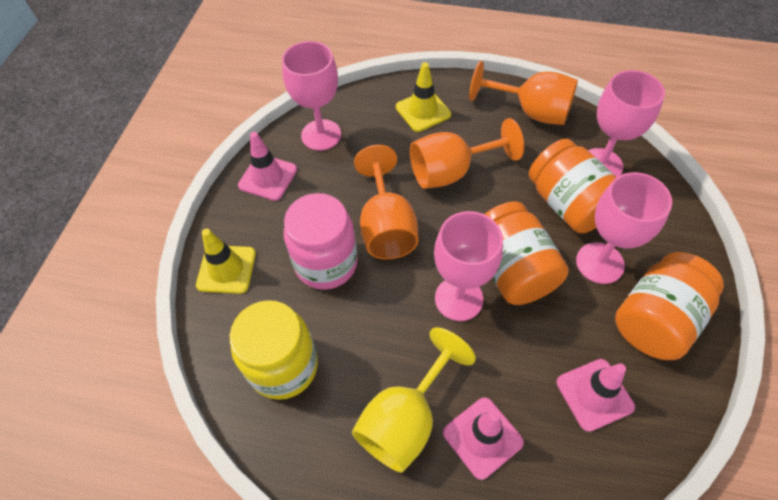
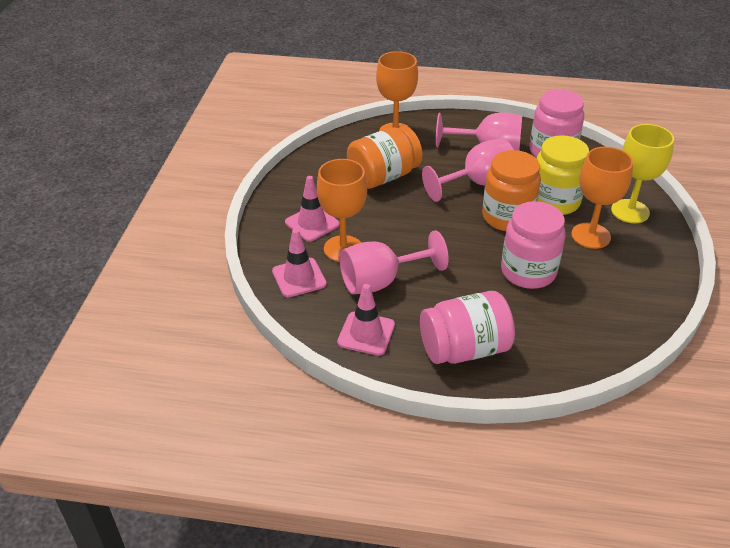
orange jar: [484,202,569,305] [529,139,617,233] [615,252,724,360] = 3 -> [347,126,422,189] [482,150,541,231] = 2
pink goblet: [282,41,341,151] [434,211,503,321] [576,172,672,284] [588,70,665,177] = 4 -> [340,231,449,294] [422,138,514,202] [436,112,522,151] = 3
pink jar: [284,193,358,290] = 1 -> [420,291,515,364] [501,201,565,289] [529,89,584,158] = 3
yellow traffic cone: [196,229,256,294] [396,62,451,132] = 2 -> none = 0

